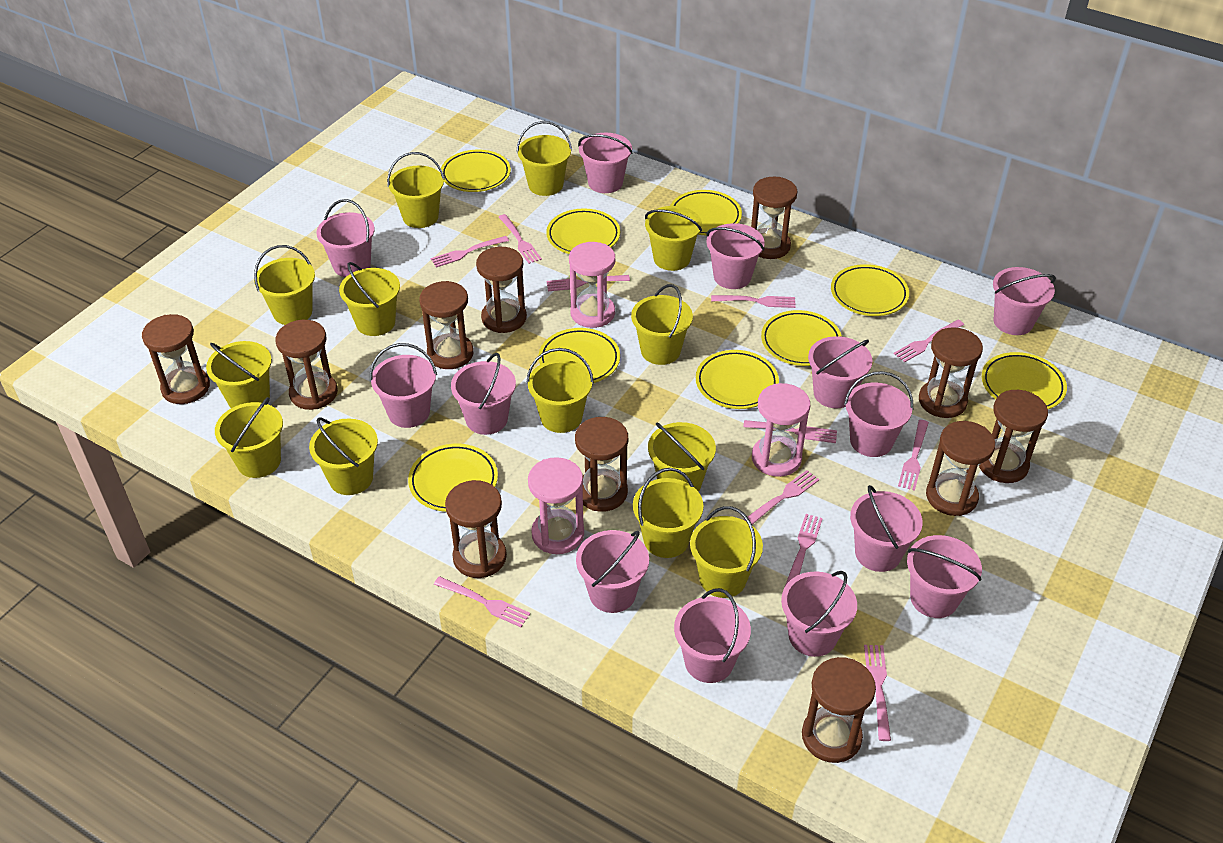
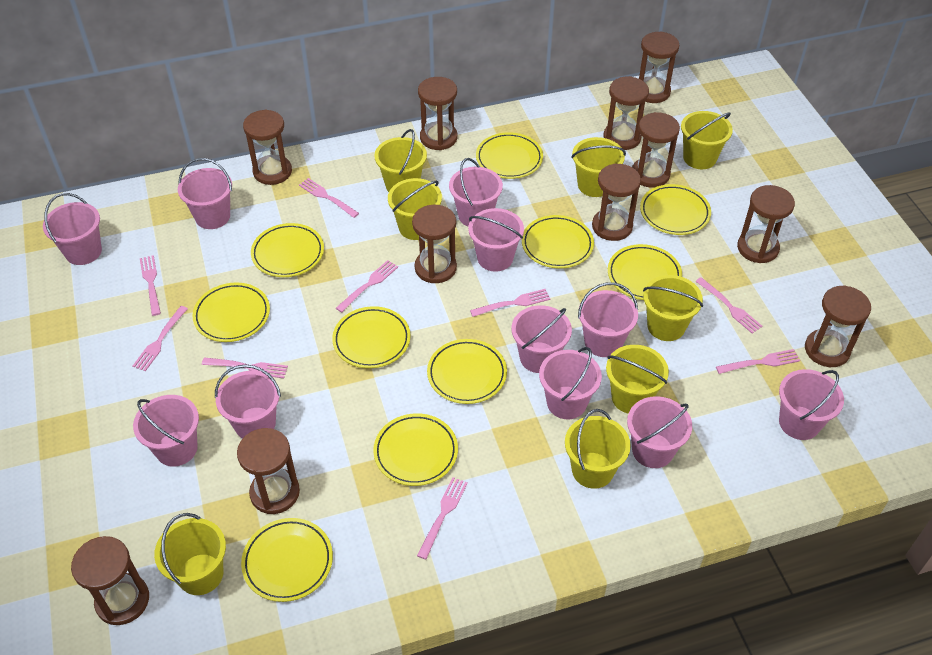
pink bucket: [316,199,375,277] [370,343,437,428] [451,353,516,435] [576,530,649,613] [578,133,633,193] [674,588,751,683] [707,223,765,289] [781,571,857,657] [808,336,872,408] [844,371,913,457] [850,485,923,572] [907,535,982,618] [993,267,1056,335] = 13 -> [43,193,102,265] [133,395,199,467] [178,158,232,229] [215,364,281,439] [449,158,503,226] [468,208,524,272] [512,305,572,373] [539,347,602,419] [578,282,638,357] [627,396,692,468] [779,369,844,440] = 11
pink fork: [430,236,509,267] [434,576,530,627] [499,214,542,264] [546,275,630,291] [711,295,796,308] [743,420,837,443] [744,470,819,525] [784,514,823,588] [864,645,891,741] [894,320,964,363] [898,420,929,491] = 11 -> [133,306,188,371] [140,255,161,316] [202,357,288,378] [299,178,359,218] [336,260,398,313] [417,477,468,560] [470,289,550,317] [695,277,763,334] [716,349,800,374] = 9
pink hourglass: [528,457,584,554] [569,242,615,328] [752,383,810,477] = 3 -> none = 0
yellow bucket: [206,341,272,408] [215,397,283,478] [254,245,315,325] [309,417,378,495] [339,262,400,336] [387,152,445,228] [517,121,572,196] [526,348,594,433] [631,284,693,365] [633,468,704,558] [645,206,702,271] [648,422,716,492] [690,506,763,598] = 13 -> [154,513,226,595] [374,129,427,192] [388,178,442,240] [565,409,631,489] [571,137,626,197] [606,345,669,414] [643,275,703,341] [681,111,733,169] = 8
yellow plate: [408,444,498,512] [440,150,511,192] [539,328,620,383] [546,209,620,254] [670,190,742,235] [696,350,779,409] [761,310,842,366] [831,264,909,316] [982,352,1067,409] = 9 -> [192,282,270,342] [241,518,333,602] [251,223,324,277] [332,306,411,368] [373,413,458,486] [427,339,507,404] [476,132,543,179] [522,215,594,268] [608,244,682,300] [640,184,711,235] = 10

